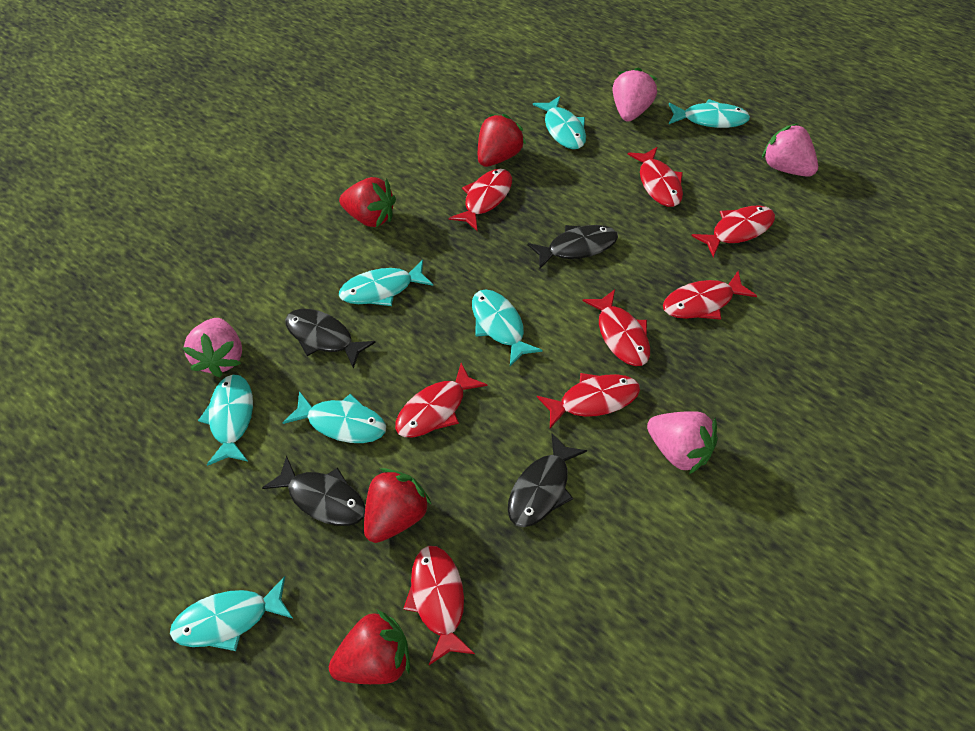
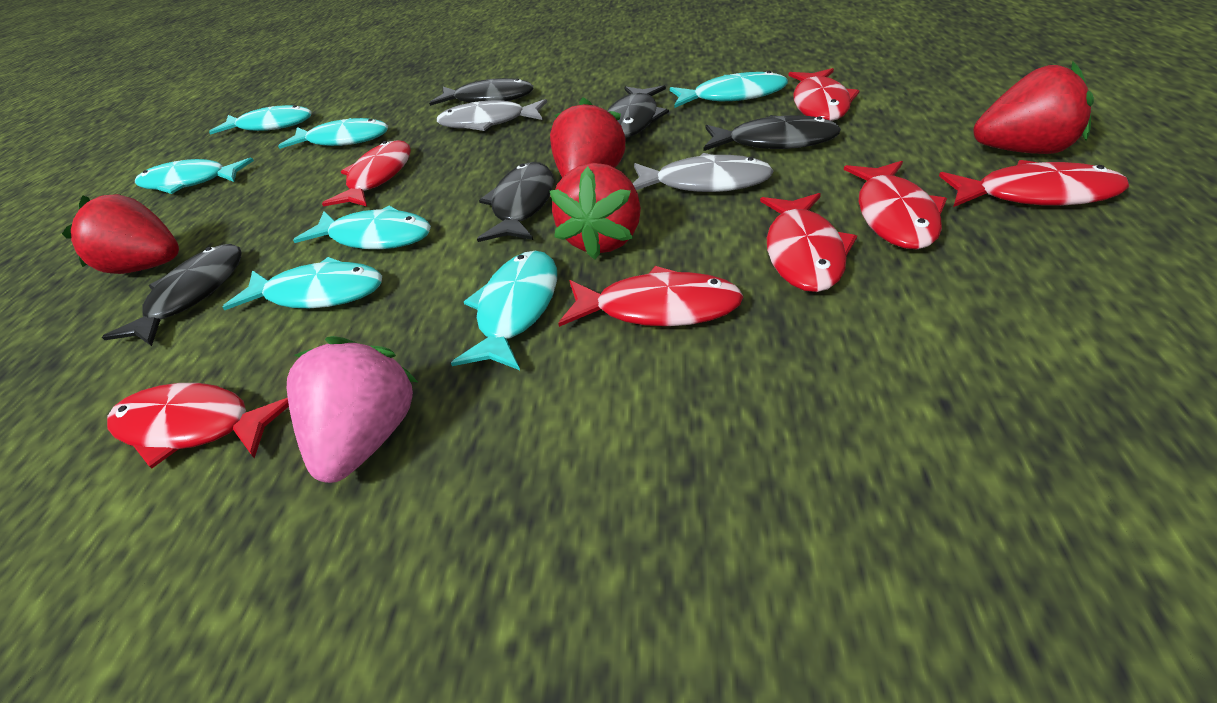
black fish: [262,456,365,526] [285,309,376,369] [508,432,587,527] [527,225,618,270] = 4 -> [102,244,242,346] [429,78,533,106] [477,162,554,242] [607,86,669,138] [703,115,841,151] = 5
grey fish: none = 0 -> [437,99,547,131] [633,153,773,192] = 2
pink strawberry: [183,318,242,377] [613,67,658,122] [647,411,718,474] [762,123,818,177] = 4 -> [287,336,419,483] = 1
red fish: [395,363,488,437] [403,546,475,665] [449,169,512,231] [537,373,640,428] [582,289,650,366] [628,147,683,207] [663,271,757,320] [691,205,775,257] = 8 -> [107,383,289,469] [322,140,411,207] [558,266,744,327] [760,193,857,292] [788,68,859,121] [844,161,947,249] [939,160,1129,207] = 7

